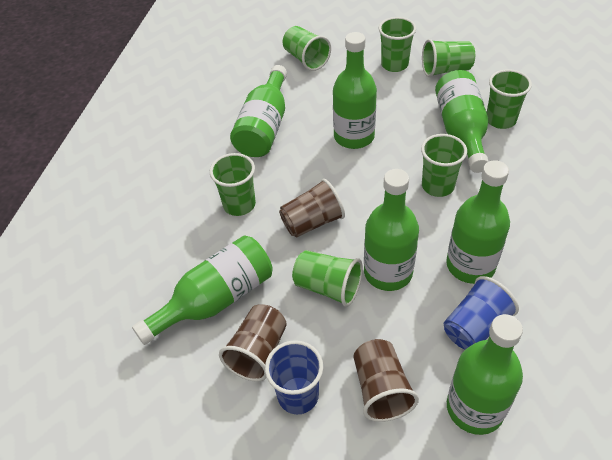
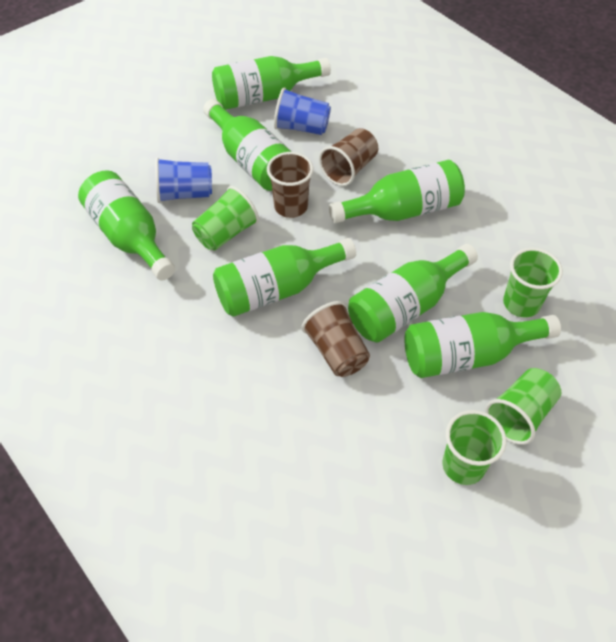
green cup: [210,153,256,216] [283,26,331,71] [292,250,363,307] [379,17,416,72] [421,134,467,197] [422,39,475,77] [487,69,532,129] = 7 -> [192,186,259,251] [442,410,506,485] [485,368,561,445] [503,248,563,318] = 4

